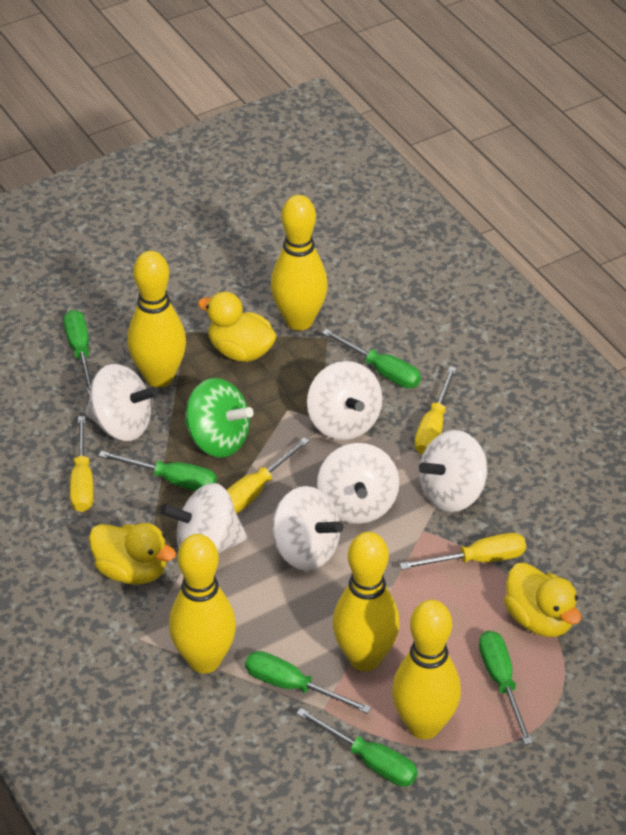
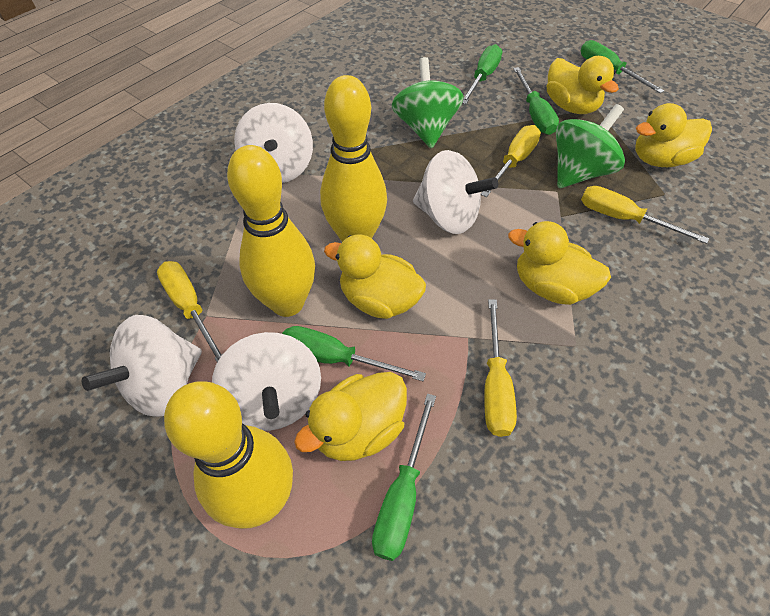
green screwdriver: [64,310,92,395] [98,451,217,491] [245,651,371,714] [296,708,418,786] [322,329,421,388] [479,631,533,745] = 6 -> [282,326,426,382] [372,393,436,561] [462,44,502,104] [513,67,559,135] [581,40,664,93] = 5
green spinning top: [184,378,254,458] = 1 -> [392,57,464,149] [556,104,625,188] = 2
white spinning top: [85,364,158,441] [160,483,248,554] [272,486,344,571] [307,361,383,440] [317,443,399,524] [419,430,487,512] = 6 -> [82,315,202,417] [212,332,321,431] [234,103,313,183] [413,150,498,234] = 4
yellow bowling pin: [127,251,186,388] [169,534,236,674] [271,195,328,331] [333,532,400,671] [392,600,461,739] = 5 -> [164,381,293,529] [227,145,315,317] [320,75,387,242] = 3
yellow duck: [89,523,176,585] [198,292,277,362] [504,563,581,637] = 3 -> [294,372,407,461] [324,234,426,319] [508,221,611,305] [547,56,619,114] [635,103,712,167] = 5

